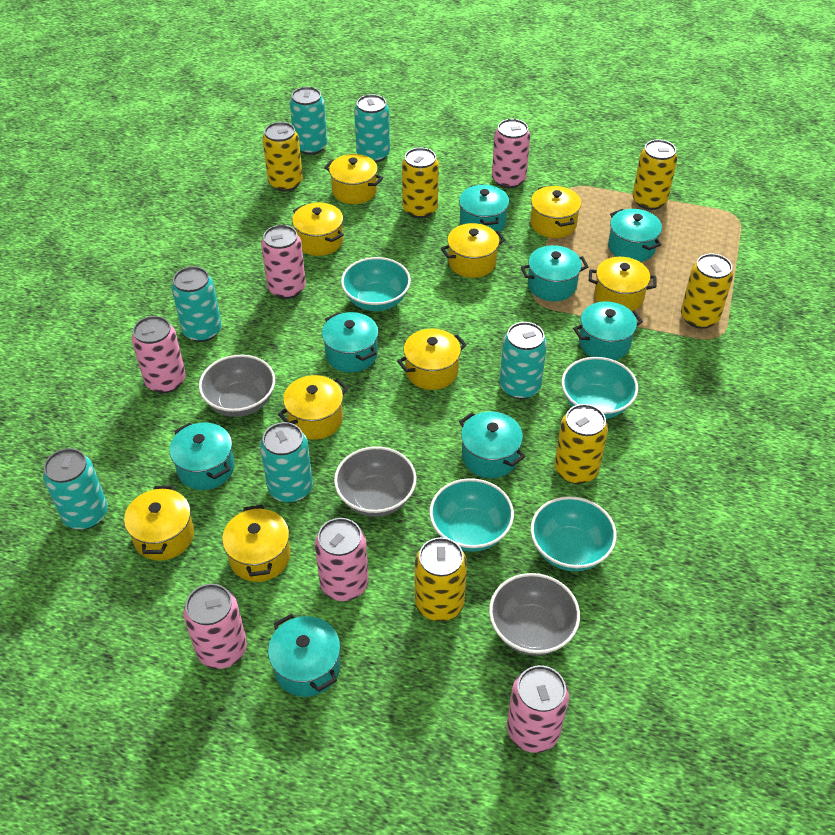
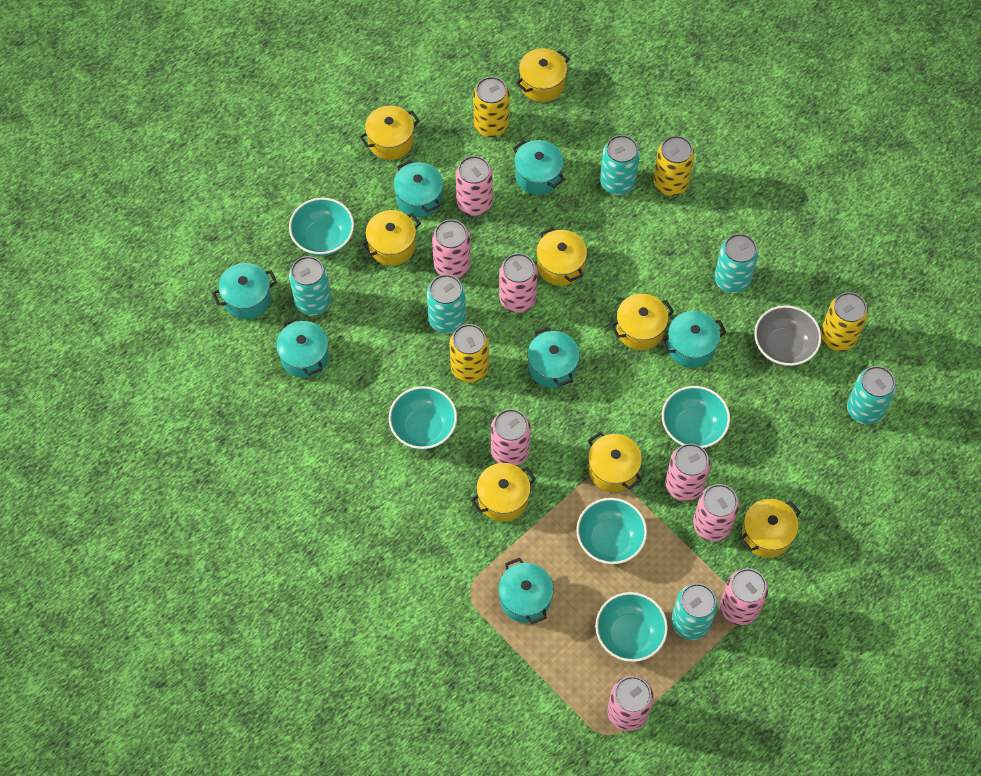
grey bowl: [199,355,275,417] [334,446,417,517] [489,573,580,656] = 3 -> [754,305,822,367] = 1
pink can: [132,316,186,393] [183,584,247,669] [261,225,306,299] [315,518,369,601] [492,119,530,188] [507,665,569,753] = 6 -> [432,219,471,278] [456,156,493,216] [491,409,531,466] [499,253,538,313] [607,676,654,732] [665,443,710,501] [693,484,739,541] [720,568,768,625] = 8
turquoise bowl: [341,257,411,311] [429,478,514,552] [531,496,617,571] [562,357,638,419] = 4 -> [289,198,354,256] [389,386,457,450] [576,498,647,564] [595,592,668,662] [662,386,730,448] = 5
turquoise pot: [169,422,235,490] [268,613,341,697] [322,312,379,373] [459,184,509,232] [459,411,525,478] [521,245,588,301] [573,301,643,360] [608,209,662,262] = 8 -> [212,263,277,319] [276,317,329,378] [393,160,443,217] [498,558,554,624] [513,140,565,195] [527,327,580,388] [661,311,726,368] = 7
yellow can: [262,122,303,192] [402,148,439,218] [415,537,467,621] [554,404,608,484] [633,139,678,210] [681,254,733,329] = 6 -> [450,324,489,383] [473,77,510,137] [653,136,695,196] [821,292,868,351] = 4
yellow pot: [124,486,194,561] [222,505,290,582] [278,375,348,440] [292,203,344,256] [324,154,383,204] [397,329,467,390] [441,223,505,278] [530,185,581,238] [589,257,656,311] = 9 -> [360,106,420,160] [361,210,421,266] [471,463,536,522] [516,48,570,102] [536,227,587,286] [588,432,642,492] [610,294,674,350] [740,499,801,558] = 8

